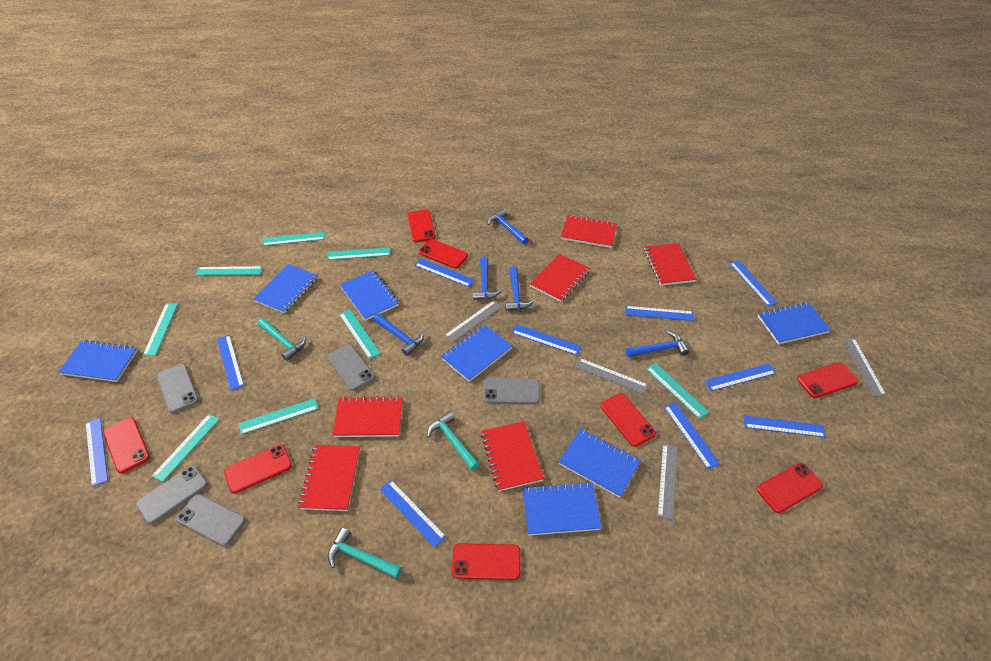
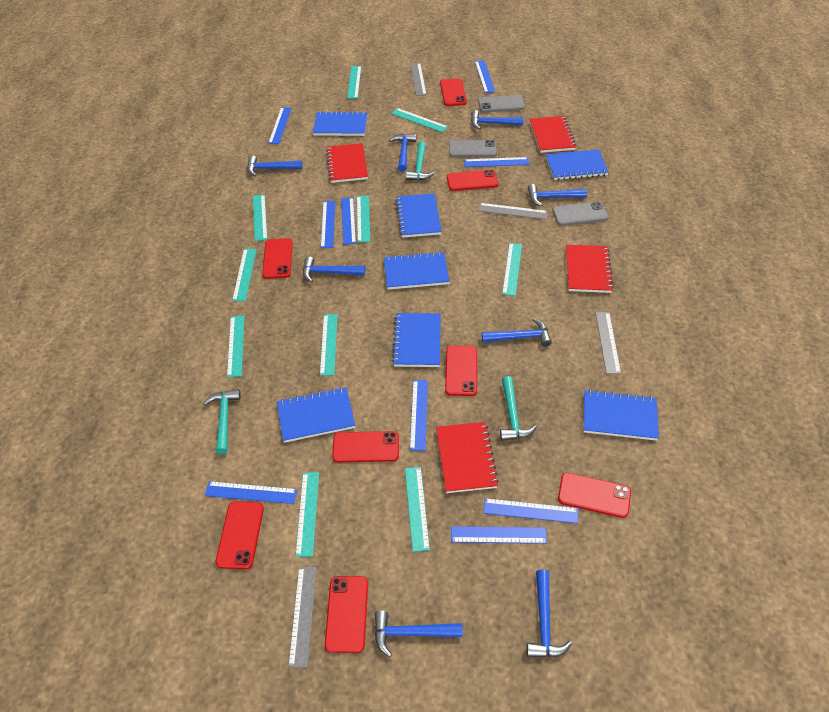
blue hammer: [373,314,424,356] [473,257,501,300] [487,209,529,244] [505,266,534,311] [625,331,689,357] = 5 -> [247,155,302,177] [303,256,365,283] [375,611,463,658] [389,133,416,172] [471,110,523,130] [482,318,552,347] [526,569,572,658] [528,184,587,207] = 8
blue ruler: [85,418,108,487] [217,335,244,390] [380,480,446,547] [415,258,475,287] [512,324,581,355] [625,306,694,321] [664,402,720,469] [705,363,776,391] [729,260,778,306] [743,416,826,437] = 10 -> [205,481,297,504] [268,107,291,144] [321,201,335,248] [341,197,356,245] [410,380,428,451] [451,526,547,544] [464,157,530,167] [475,60,495,93] [484,498,578,524] = 9
grey phone: [136,465,208,524] [157,364,199,413] [176,494,246,547] [327,344,375,391] [483,378,540,404] = 5 -> [449,140,497,157] [478,95,525,112] [552,202,608,226] = 3
red notebook: [299,445,360,511] [332,396,403,437] [481,421,544,491] [530,254,590,302] [561,215,617,248] [644,243,696,286] = 6 -> [326,143,368,183] [436,422,499,493] [530,116,576,153] [566,245,613,293] = 4
turquoise ruler: [143,303,178,356] [152,414,220,482] [196,266,262,276] [239,398,318,435] [262,232,325,246] [327,247,390,260] [339,310,381,359] [646,363,709,419] = 8 -> [227,315,245,378] [232,249,257,301] [253,195,268,241] [295,472,319,557] [320,314,338,376] [347,66,361,99] [357,196,370,243] [391,108,448,132] [405,467,430,552] [502,243,522,296] = 10

